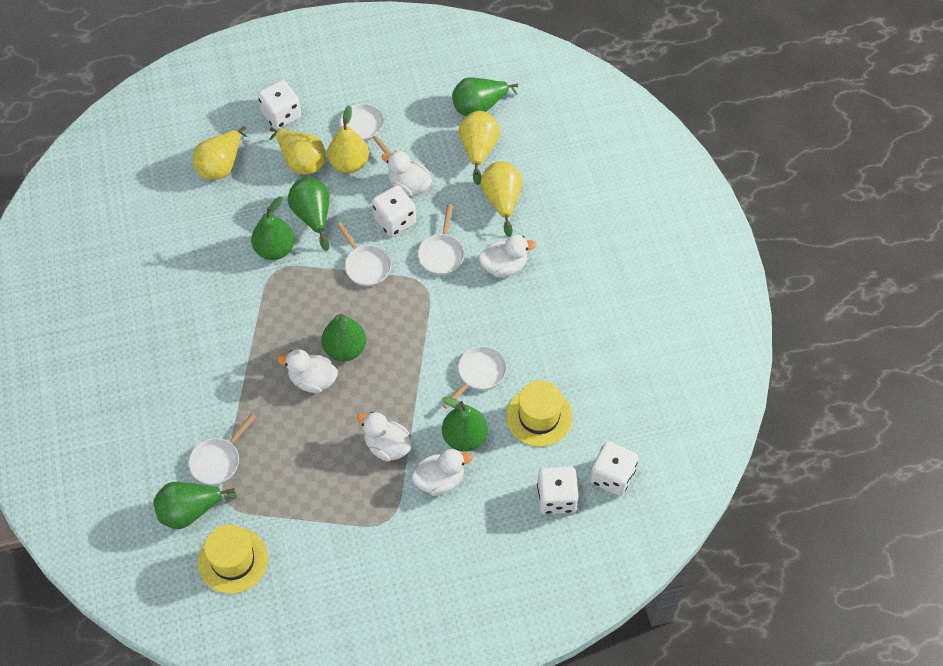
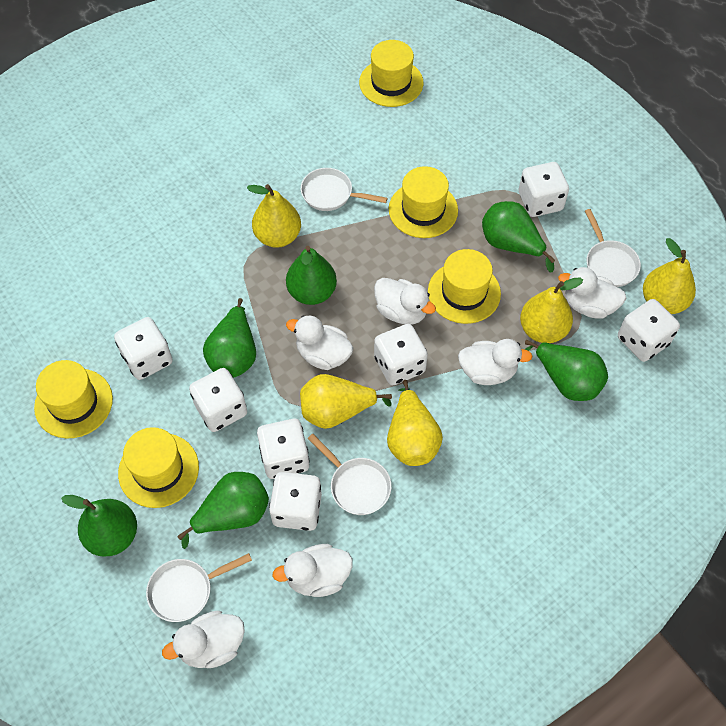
white dice: [258,80,301,129] [372,185,416,237] [537,467,579,514] [590,441,638,496] = 4 -> [114,317,173,380] [189,368,247,432] [257,419,310,479] [269,472,322,531] [374,324,428,385] [519,162,569,217] [618,299,680,362] = 7
white duck: [277,349,338,393] [357,412,412,462] [382,151,432,197] [412,449,473,496] [479,235,536,277] = 5 -> [162,611,245,668] [272,544,353,597] [286,315,353,370] [374,278,436,325] [458,339,533,385] [558,267,626,318] = 6
white pan: [189,414,256,485] [336,222,392,286] [340,103,392,154] [418,205,464,275] [442,346,507,409] = 5 -> [146,553,252,622] [301,168,387,211] [308,434,391,515] [585,209,641,287] = 4
yellow hat: [198,525,268,594] [506,380,572,447] = 2 -> [34,360,113,438] [118,427,199,508] [359,40,423,107] [389,166,458,238] [428,249,501,324] = 5

